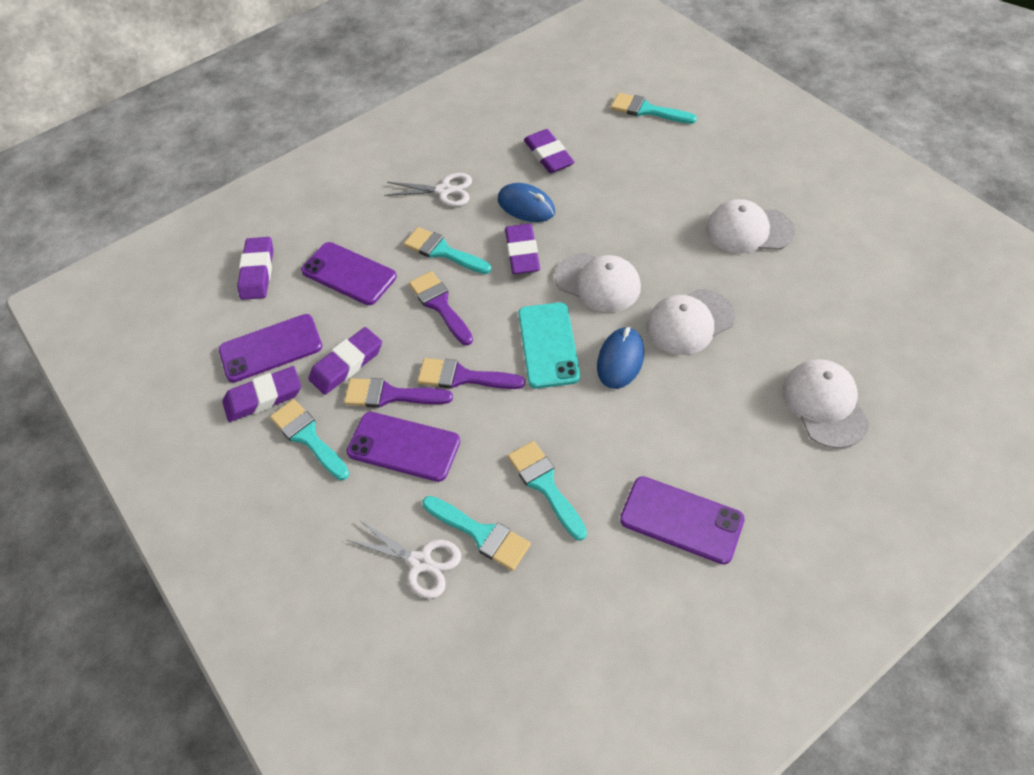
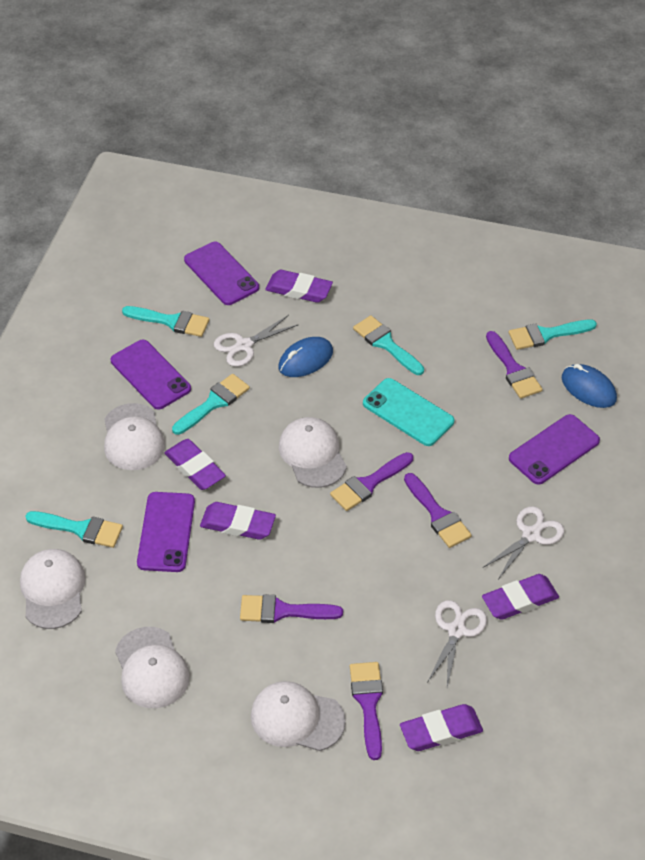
purple brush: [344,378,453,408] [409,271,473,345] [417,358,525,389] = 3 -> [240,594,343,623] [330,452,413,511] [350,662,383,760] [404,473,472,548] [486,331,543,399] = 5
white cap: [555,253,641,312] [646,289,735,355] [706,199,795,254] [783,359,869,448] = 4 -> [20,549,86,629] [104,403,165,470] [115,627,190,708] [251,681,346,751] [279,417,347,488] = 5
white scissors: [347,520,461,599] [384,173,472,207] = 2 -> [214,315,298,367] [428,600,487,687] [483,506,564,578] = 3

